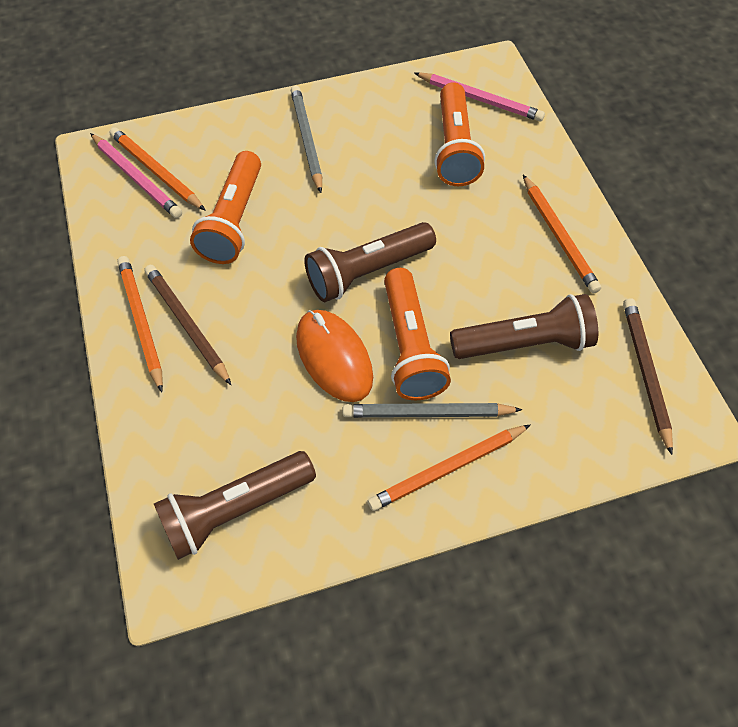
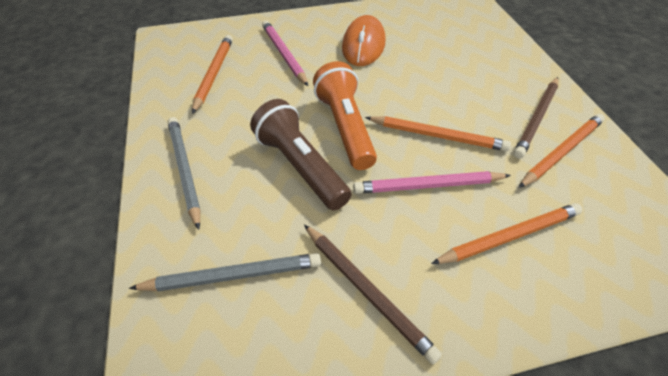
brown flashlight: [154,451,316,560] [304,222,436,302] [450,294,598,359] = 3 -> [250,99,352,210] = 1
orange flashlight: [190,151,261,264] [384,268,451,400] [434,82,485,186] = 3 -> [313,61,377,170] = 1

